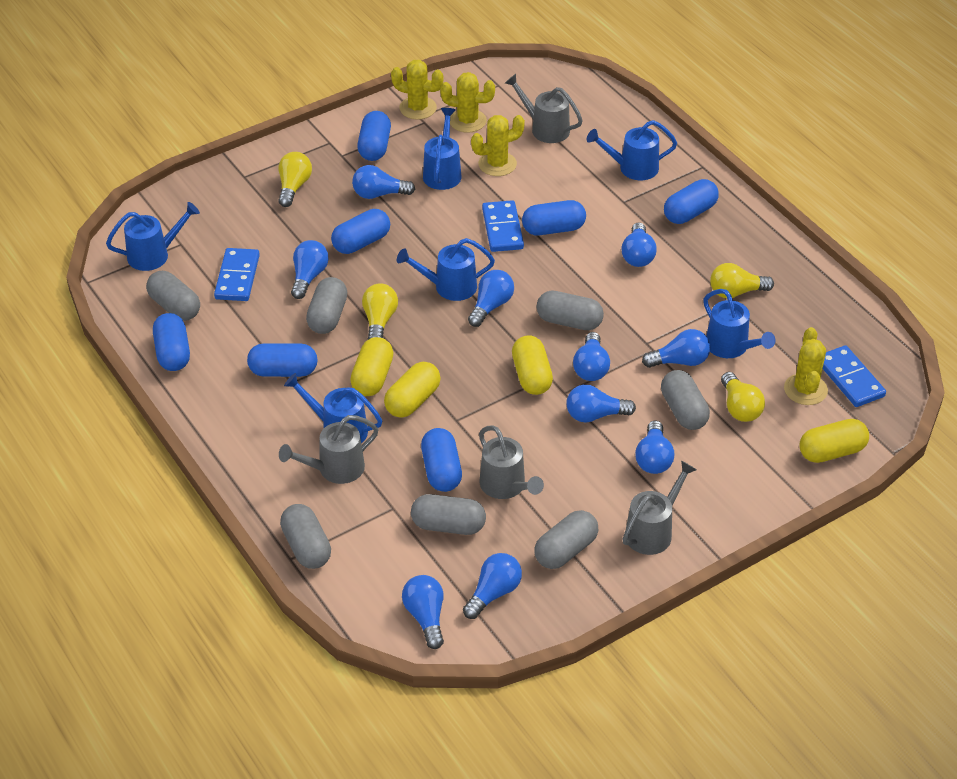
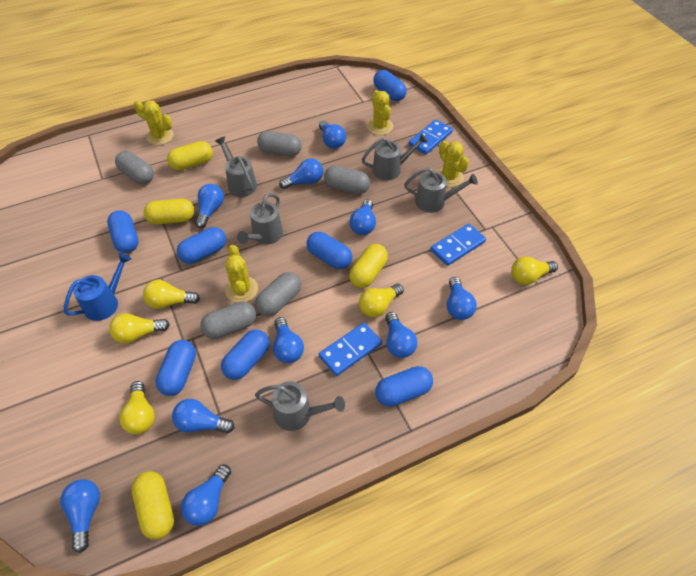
blue watering can: [106,202,200,271] [284,373,382,443] [397,238,495,301] [423,108,461,190] [587,120,677,180] [703,289,775,358] = 6 -> [64,253,131,321] = 1
grey capsule: [146,271,200,321] [280,504,331,569] [306,277,347,334] [411,494,486,535] [534,510,598,569] [536,291,604,330] [661,370,710,430] = 7 -> [115,151,154,184] [200,301,256,339] [255,272,301,316] [257,131,302,156] [324,166,370,194] = 5
grey watering can: [279,415,378,484] [479,425,544,499] [505,74,583,143] [622,461,697,555] = 4 -> [215,136,257,197] [237,193,283,245] [255,381,345,431] [362,133,428,181] [404,168,478,213] = 5
yellow light bulb: [278,152,312,207] [362,283,398,340] [710,263,774,298] [721,372,765,422] = 4 -> [109,313,170,344] [120,381,155,434] [143,280,200,309] [359,283,404,317] [511,257,558,285] = 5

